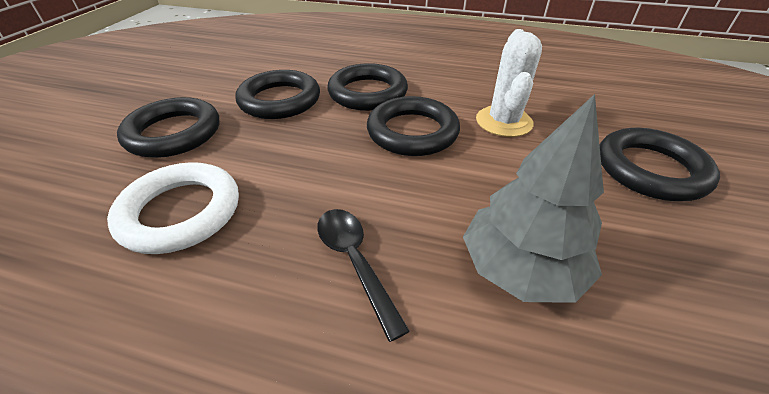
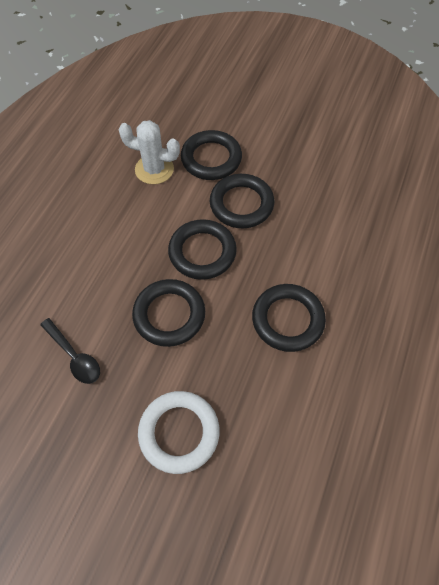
grey tree: [463,94,604,303] = 1 -> none = 0

